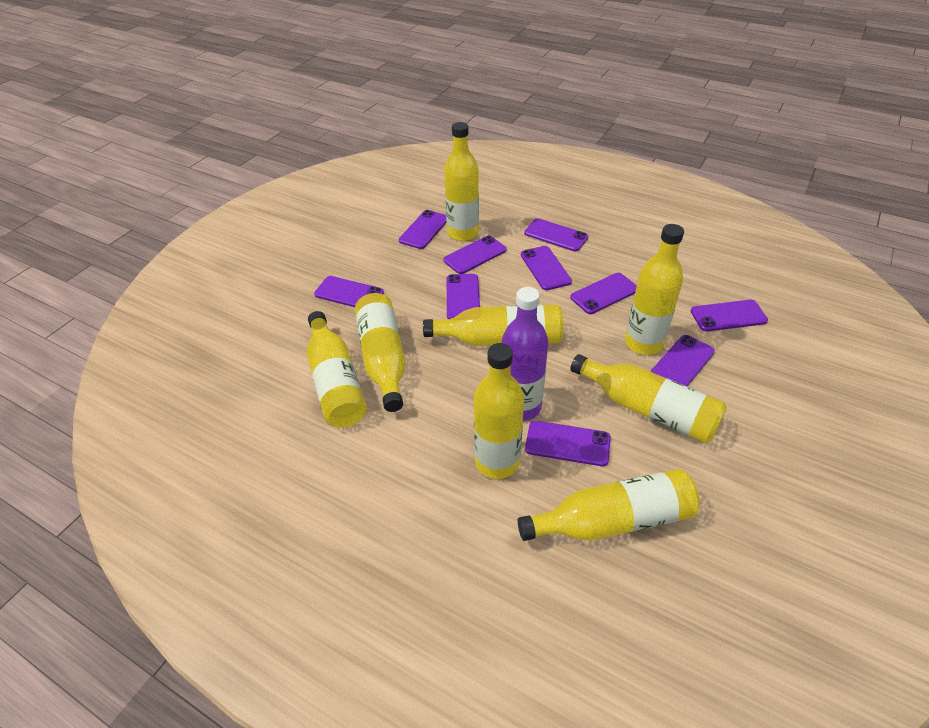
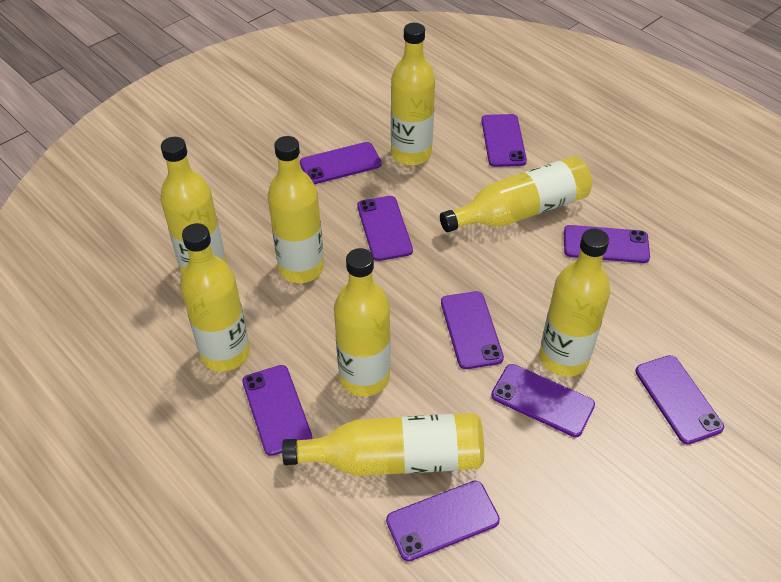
purple bottle: [502,287,548,421] = 1 -> none = 0
purple phone: [314,276,384,307] [399,210,447,249] [443,236,507,274] [447,274,480,319] [521,246,572,290] [524,218,588,251] [525,421,611,466] [570,273,637,314] [650,335,715,386] [691,300,768,332] = 10 -> [242,365,312,456] [300,142,382,184] [357,196,413,261] [386,481,500,561] [441,291,504,369] [482,114,527,167] [491,364,595,437] [564,225,650,263] [635,355,724,445] = 9

